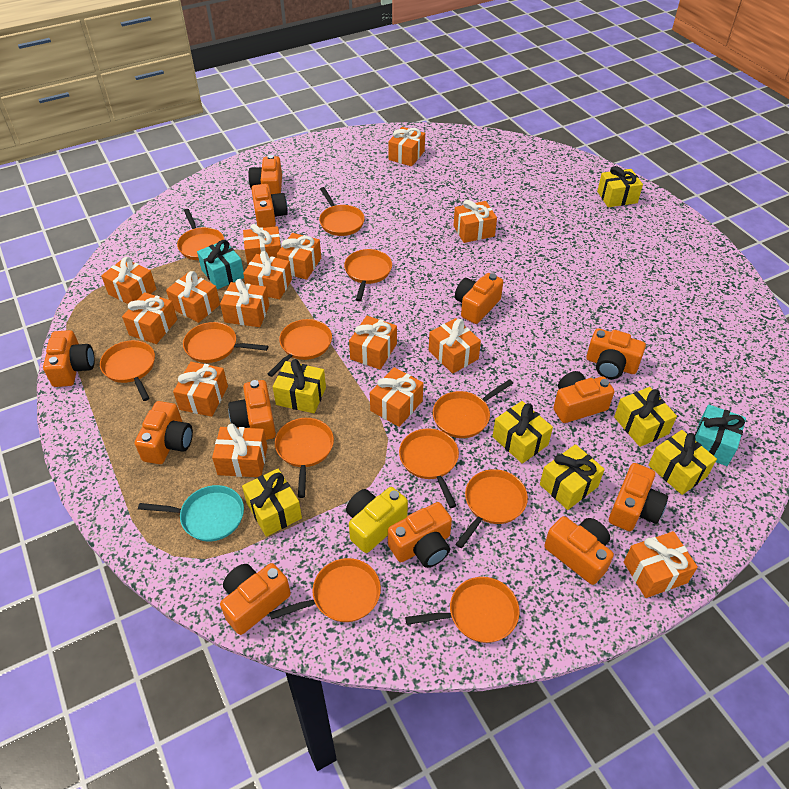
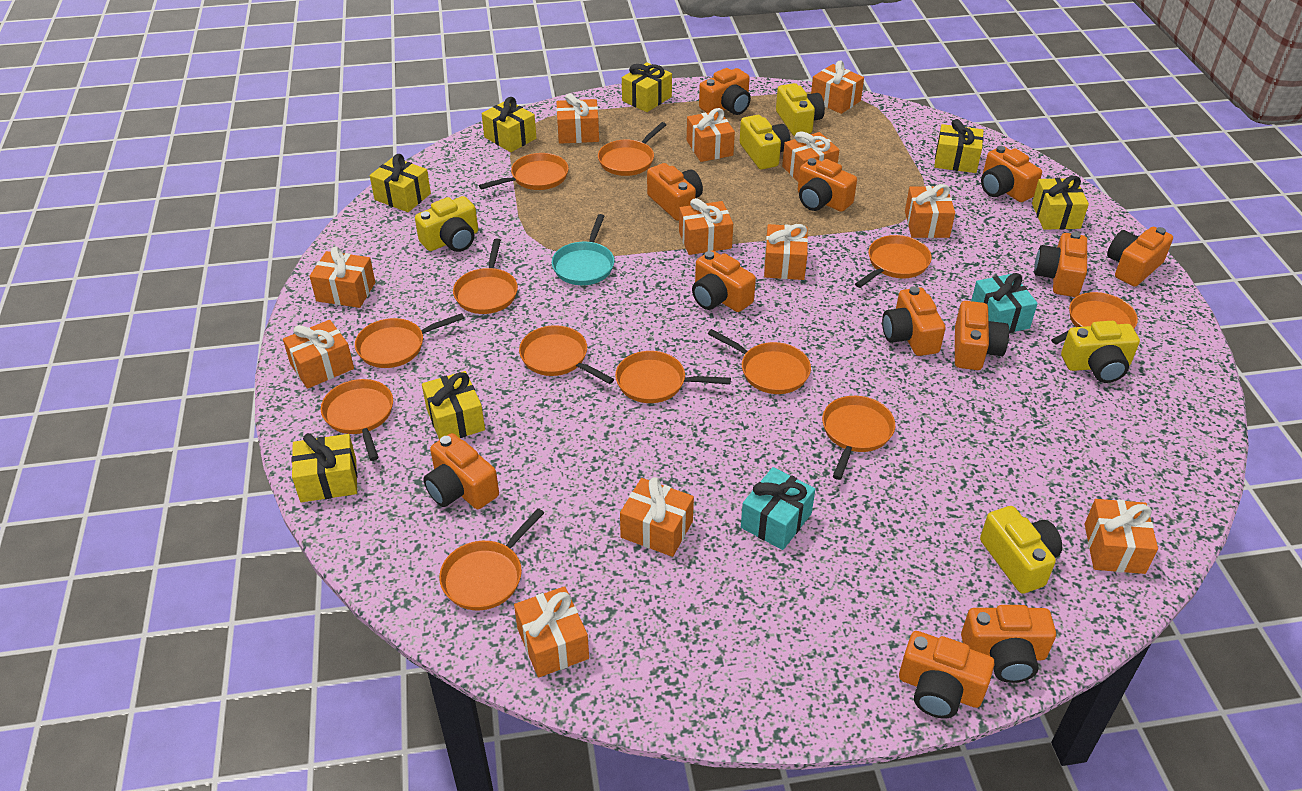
orange gift: [101,257,156,304] [122,292,177,344] [166,271,220,323] [173,362,228,417] [212,423,267,477] [220,279,270,327] [243,224,281,265] [243,251,292,299] [277,233,321,280] [349,316,397,370] [370,367,423,427] [388,127,425,166] [429,318,481,374] [453,200,497,243] [624,531,698,598] = 15 -> [283,320,354,389] [310,247,375,308] [514,586,589,678] [556,93,599,144] [620,477,694,557] [679,198,733,255] [687,108,735,162] [764,224,808,280] [782,131,839,181] [811,61,864,114] [905,184,955,238] [1085,499,1158,574] = 12
yellow camera: [346,487,408,553] = 1 -> [415,196,478,252] [740,115,790,169] [776,83,825,136] [980,506,1062,594] [1061,321,1140,383] = 5

